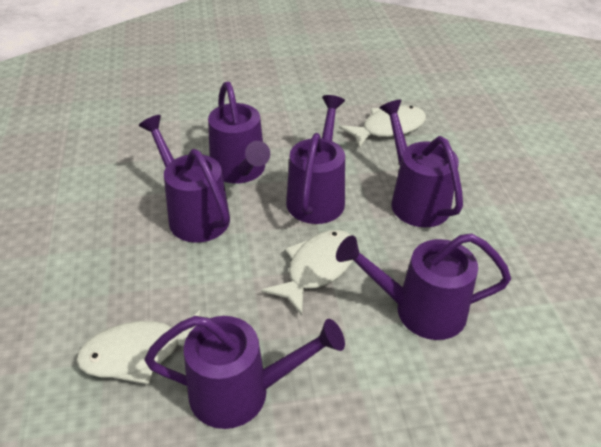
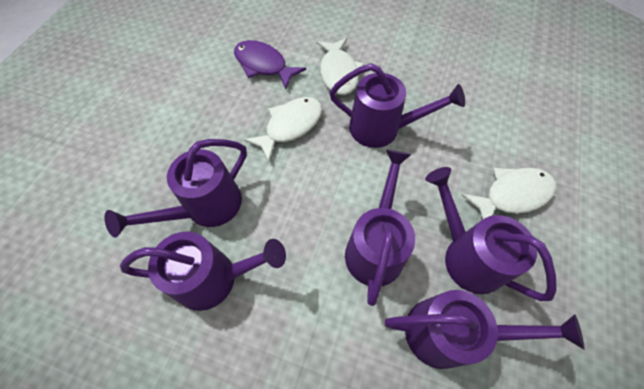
purple fish: none = 0 -> [234,40,306,90] = 1

